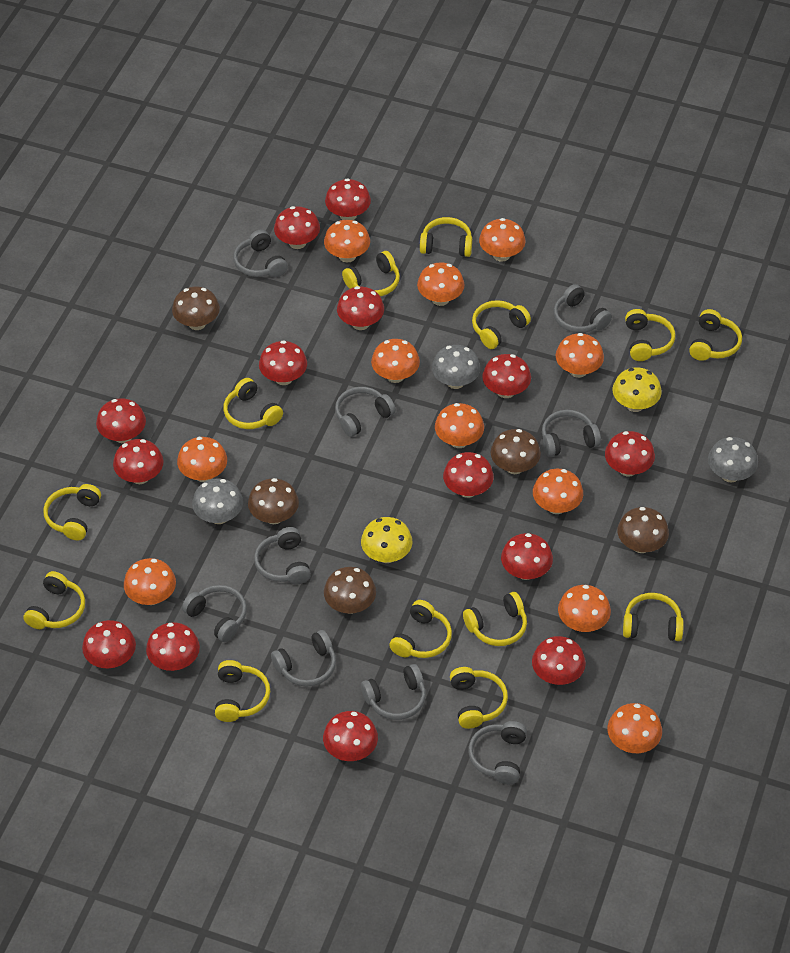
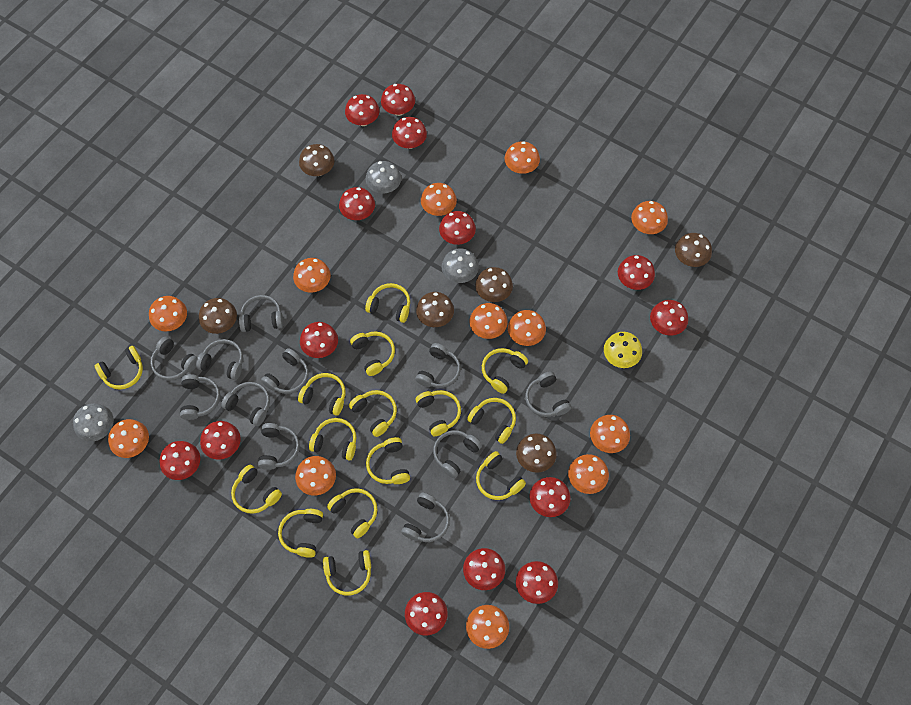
brown mushroom: [172,287,220,330] [248,478,299,524] [324,567,376,614] [491,429,541,474] [618,507,669,553] = 5 -> [199,298,237,334] [299,144,335,176] [416,292,454,327] [475,267,513,302] [516,434,557,473] [675,233,712,267] = 6
grey headphones: [182,585,247,642] [233,230,288,277] [254,527,311,584] [271,630,336,687] [335,387,396,437] [361,664,426,720] [468,721,527,784] [542,410,601,457] [554,284,612,333] = 9 -> [150,336,198,380] [180,374,220,420] [196,339,243,380] [221,382,270,426] [239,295,283,332] [258,423,300,470] [261,348,309,394] [401,493,450,542] [415,343,461,388] [433,430,482,478] [525,371,571,417] = 11
orange mushroom: [124,558,176,605] [177,437,227,482] [324,220,370,262] [371,339,420,383] [417,262,464,306] [435,403,484,448] [479,218,526,262] [533,469,583,514] [556,333,604,378] [558,585,611,632] [607,703,662,753] = 11 -> [108,419,149,458] [149,296,187,332] [293,258,331,293] [295,456,336,495] [421,183,457,216] [466,605,509,649] [470,303,508,339] [505,141,540,174] [508,310,546,346] [568,454,609,494] [590,415,630,453] [631,201,668,234] = 12
yellow headphones: [24,571,85,629] [43,484,101,541] [215,660,270,722] [223,378,283,429] [342,251,400,296] [389,600,452,658] [420,217,472,257] [450,667,508,729] [463,592,527,646] [472,300,531,349] [623,593,684,641] [625,309,675,361] [689,309,742,361] = 13 -> [95,346,143,389] [231,465,282,514] [278,509,323,558] [298,373,345,416] [309,418,356,461] [323,550,371,596] [327,488,377,538] [349,390,397,437] [350,332,395,376] [365,283,410,323] [366,437,410,484] [416,390,461,436] [467,398,516,444] [476,451,526,500] [482,348,528,394] = 15
yellow mushroom: [361,517,413,563] [612,367,662,412] = 2 -> [604,332,642,368] = 1

